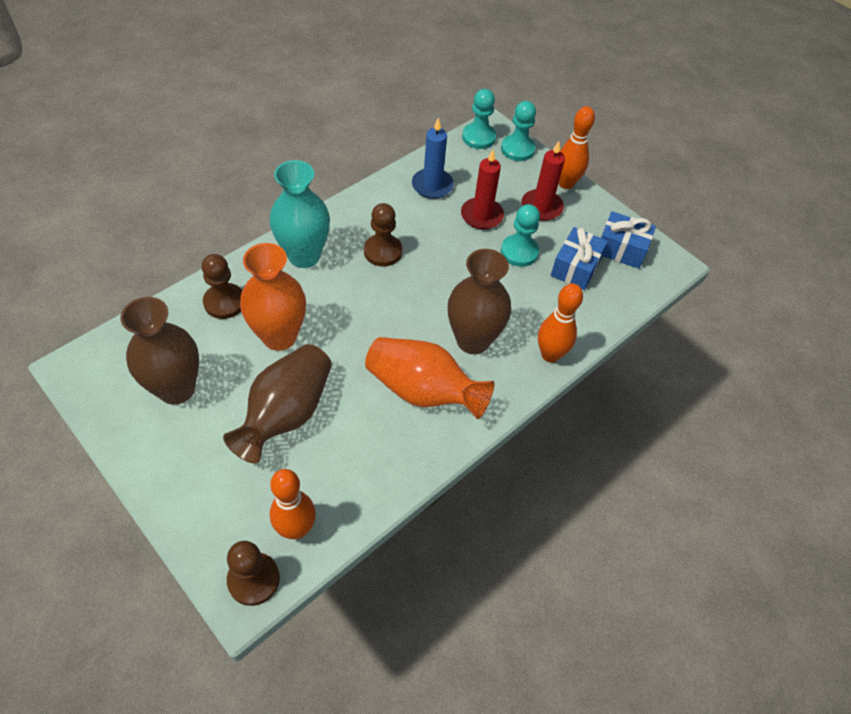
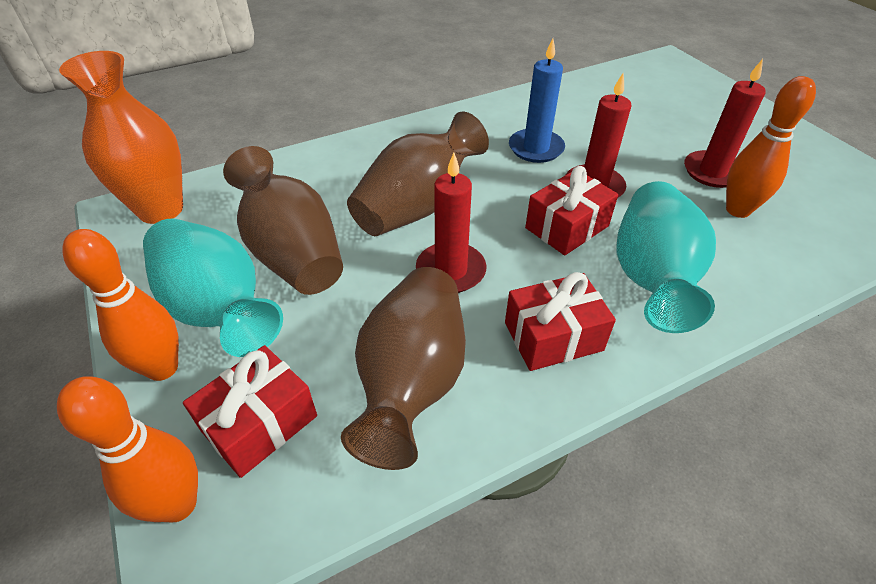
blue gift: [551,227,608,290] [601,211,656,269] = 2 -> none = 0
brown pawn: [202,254,242,319] [227,541,280,606] [364,203,402,267] = 3 -> none = 0
orange vase: [240,243,306,351] [365,337,494,419] = 2 -> [59,51,183,224] = 1
red candle: [461,150,504,230] [521,141,565,221] = 2 -> [416,153,487,293] [566,73,631,198] [684,59,766,188] = 3
red gift: none = 0 -> [183,345,317,478] [505,272,616,371] [525,166,618,255] = 3
turquoise pawn: [462,89,496,149] [501,101,536,161] [501,204,540,267] = 3 -> none = 0
turquoise vase: [270,160,330,268] = 1 -> [143,219,283,357] [617,181,716,333] = 2

